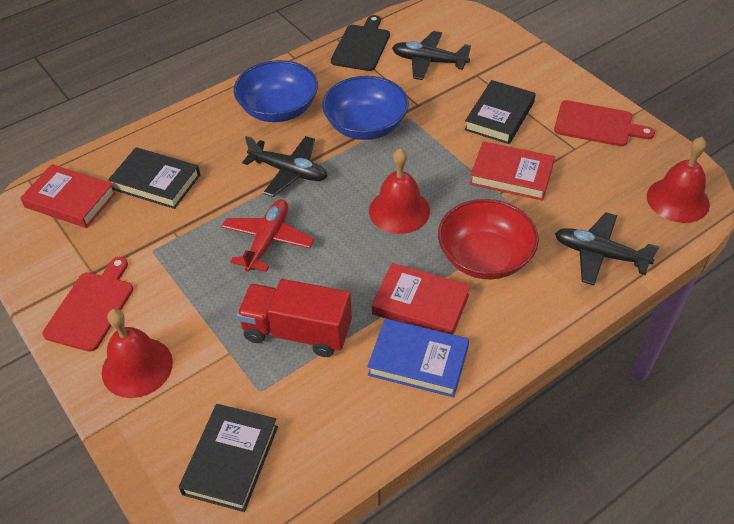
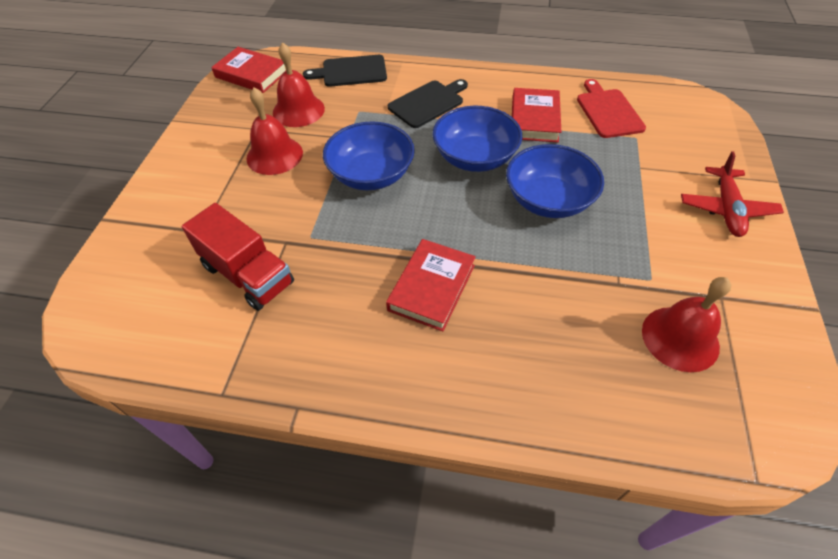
black book: [108,147,200,209] [179,404,278,512] [464,80,535,144] = 3 -> none = 0
black cutting board: [331,15,390,71] = 1 -> [303,55,387,87] [388,79,468,128] = 2
black plane: [242,136,327,197] [392,31,471,80] [555,212,659,285] = 3 -> none = 0
blue book: [367,319,469,397] = 1 -> none = 0
blue bowl: [234,60,318,122] [322,76,409,140] = 2 -> [323,121,415,190] [432,106,522,172] [506,144,604,218] = 3
red bowl: [438,199,539,279] = 1 -> none = 0
red cutting board: [42,257,133,352] [554,100,655,146] = 2 -> [577,79,646,138] = 1

